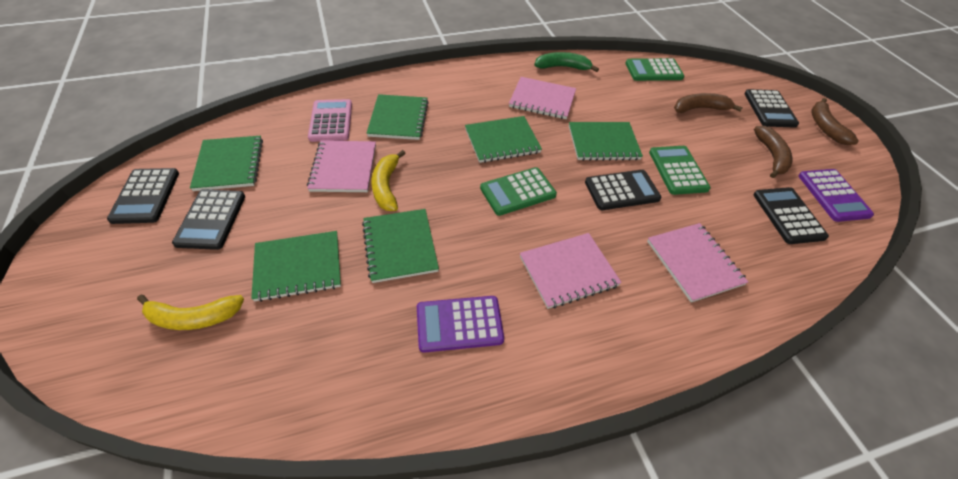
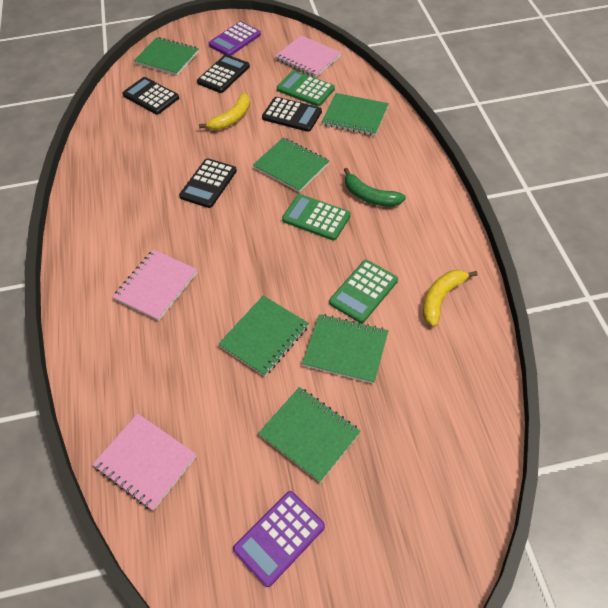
black calculator: [107,168,179,224] [172,189,245,250] [585,170,661,210] [744,89,799,128] [753,187,829,244] = 5 -> [122,77,179,115] [179,158,237,208] [197,54,250,93] [262,97,322,132] = 4
brown banana: [674,93,743,113] [754,126,792,178] [811,98,859,145] = 3 -> none = 0
pink calculator: [308,99,352,142] = 1 -> none = 0
pink notebook: [307,140,376,192] [509,77,576,119] [520,233,622,309] [647,223,748,302] = 4 -> [92,413,197,511] [113,250,198,321] [275,35,341,77] = 3

